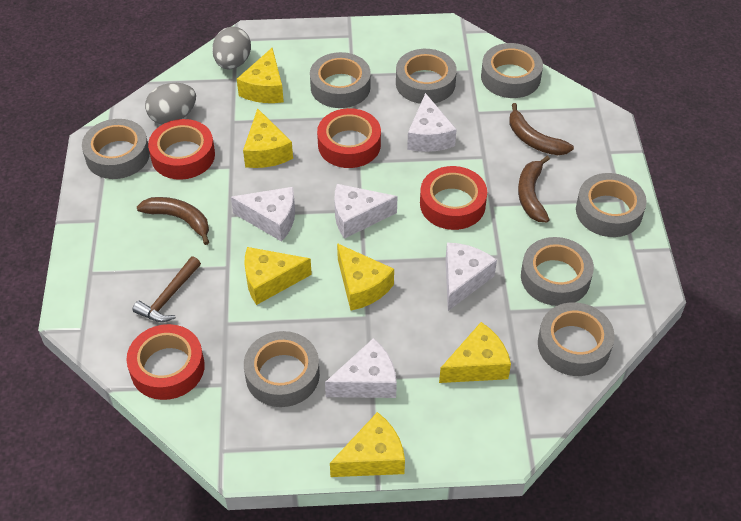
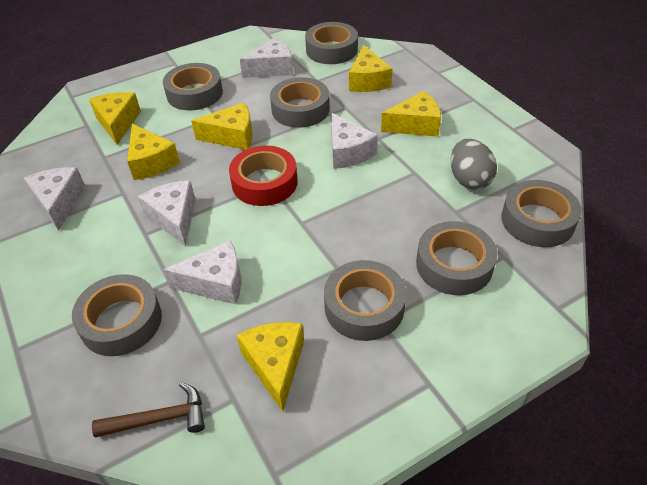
brown banana: [137,197,209,245] [509,103,574,155] [518,156,550,222] = 3 -> none = 0
grey egg: [145,83,196,124] [212,27,251,69] = 2 -> [451,139,497,190] = 1
grey tape: [82,119,150,179] [244,331,320,407] [310,52,371,108] [396,49,457,104] [481,43,543,98] [521,237,594,306] [538,302,615,376] [576,173,647,237] = 8 -> [72,274,162,356] [163,63,223,110] [270,77,330,128] [305,22,358,64] [324,260,406,341] [416,221,497,295] [501,180,582,247] = 7
red tape: [127,324,205,400] [148,119,215,180] [317,108,381,168] [420,166,487,230] = 4 -> [229,145,298,206] = 1

